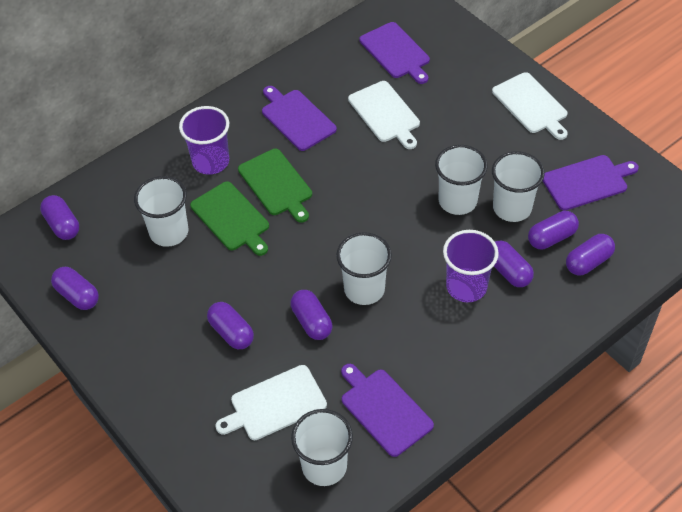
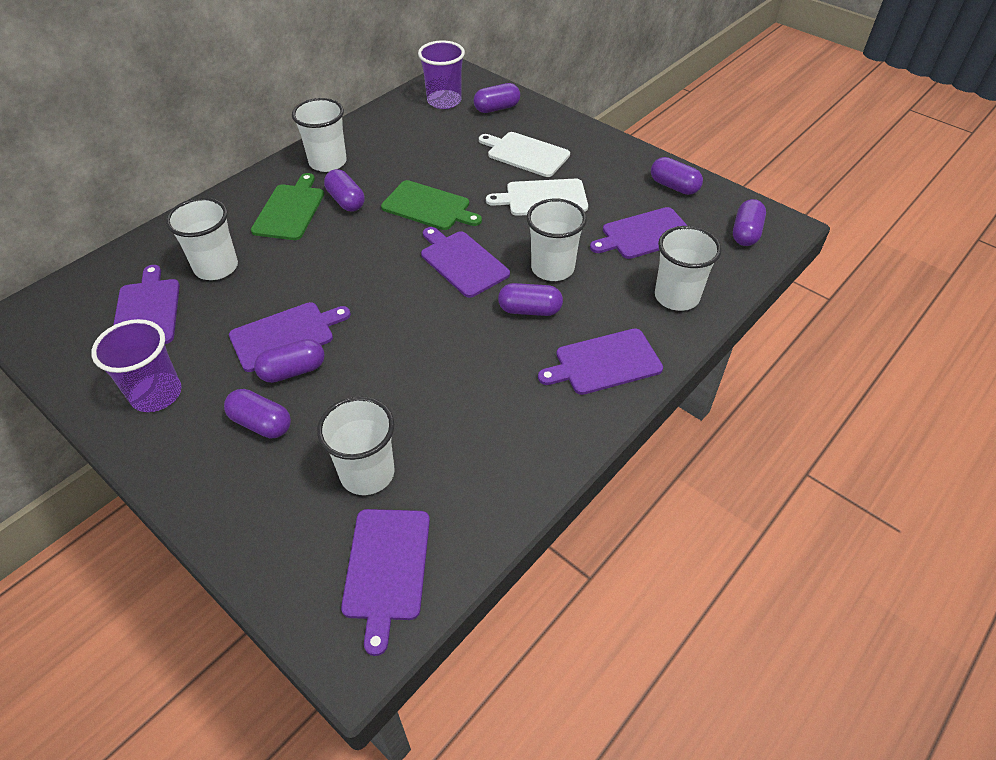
purple cutting board: [262,86,337,151] [341,364,434,457] [359,22,430,84] [543,155,639,211] = 4 -> [113,265,180,344] [229,302,351,372] [341,509,430,656] [421,227,510,298] [538,328,663,395] [590,207,688,259] = 6
white cutting board: [215,365,327,440] [348,81,420,149] [492,72,568,140] = 3 -> [479,132,570,177] [486,179,588,216] = 2

